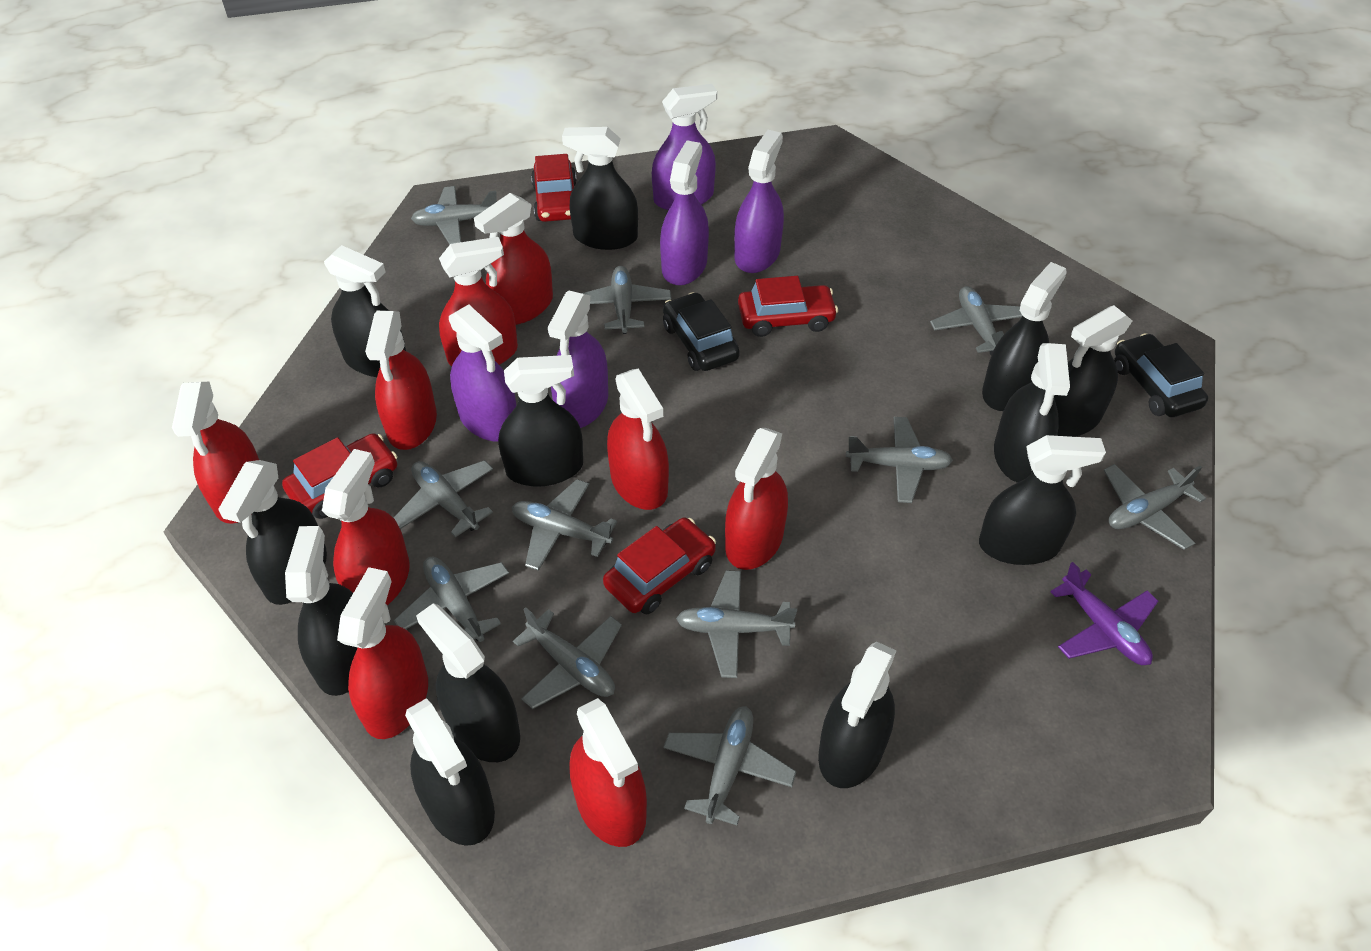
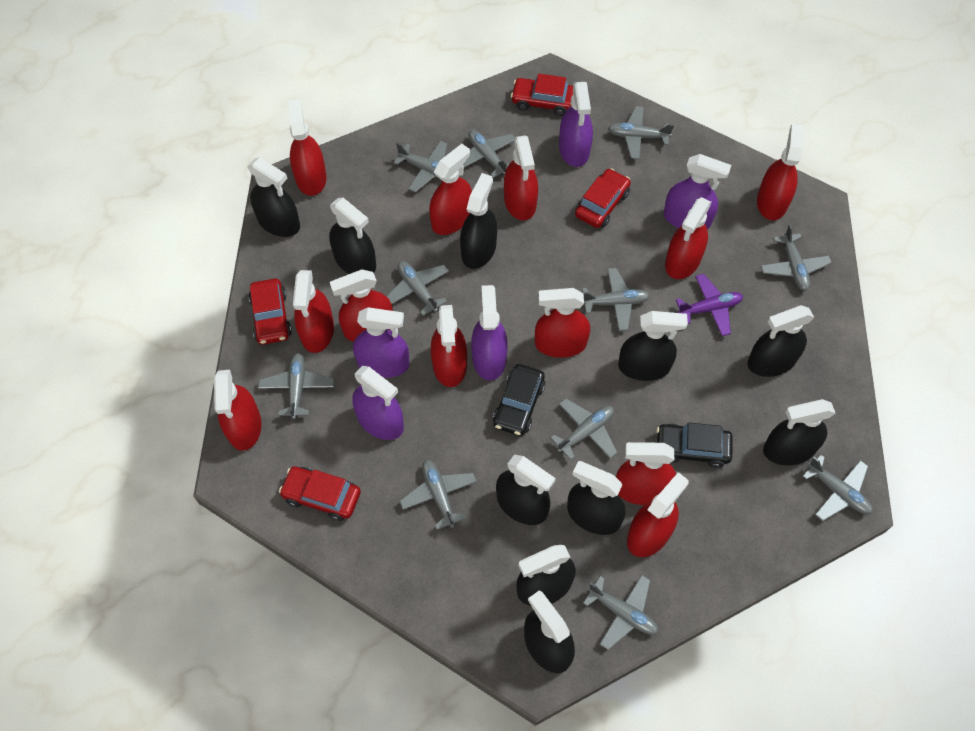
black spray bottle: [218,460,327,605] [285,526,357,696] [324,245,406,377] [405,698,495,846] [416,603,520,762] [499,355,583,487] [562,127,638,250] [818,642,896,788] [979,435,1106,565] [982,262,1067,411] [994,343,1070,483] [1054,305,1132,437] = 12 -> [247,157,300,237] [329,198,376,274] [460,173,497,269] [496,454,556,525] [516,545,576,606] [524,591,575,673] [567,461,625,535] [618,311,688,381] [747,305,814,377] [763,399,835,465] = 10
red spray bottle: [172,382,259,524] [322,449,410,605] [337,567,428,739] [365,311,437,450] [439,237,518,366] [474,193,553,325] [569,698,647,847] [607,368,669,510] [725,428,788,570] = 9 -> [214,370,262,451] [288,99,327,196] [293,270,334,353] [330,269,393,342] [429,144,472,235] [431,305,467,387] [504,135,538,220] [535,288,590,358] [616,442,676,505] [627,472,689,557] [665,197,711,279] [757,124,804,220] = 12

